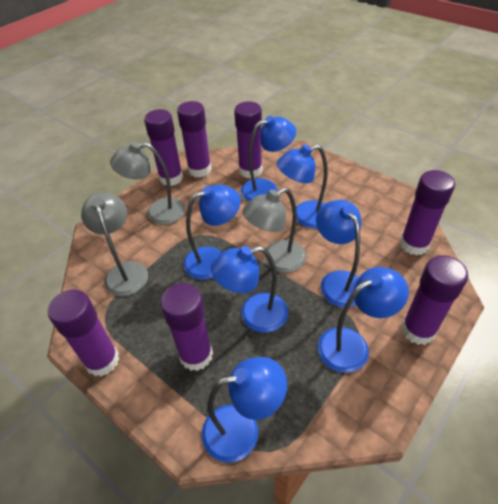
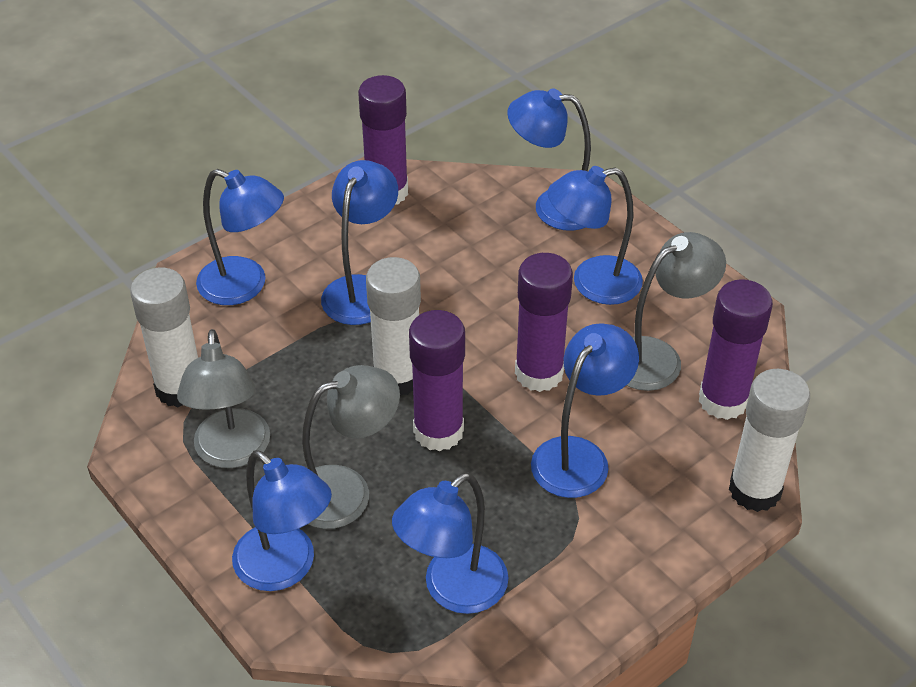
purple glue stick: [48,290,119,376] [144,109,183,186] [160,283,213,371] [177,101,212,178] [234,101,262,178] [400,170,455,255] [401,255,468,345] = 7 -> [358,75,408,204] [409,310,465,452] [515,253,573,392] [699,279,773,420] = 4
white glue stick: none = 0 -> [130,268,198,408] [366,257,421,396] [729,369,810,512] = 3

